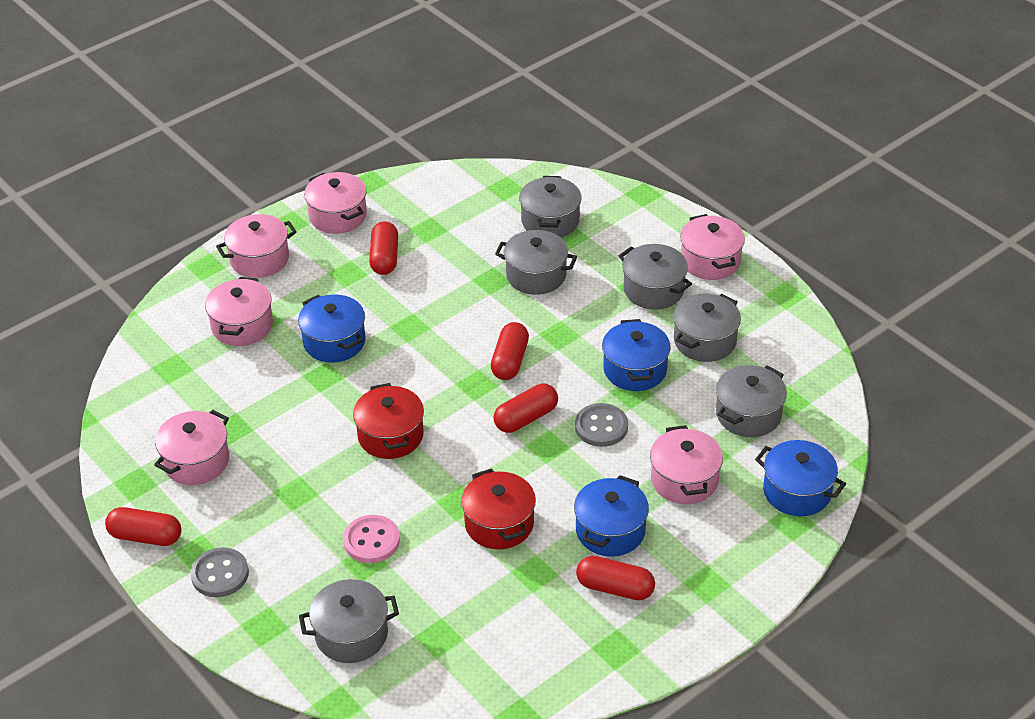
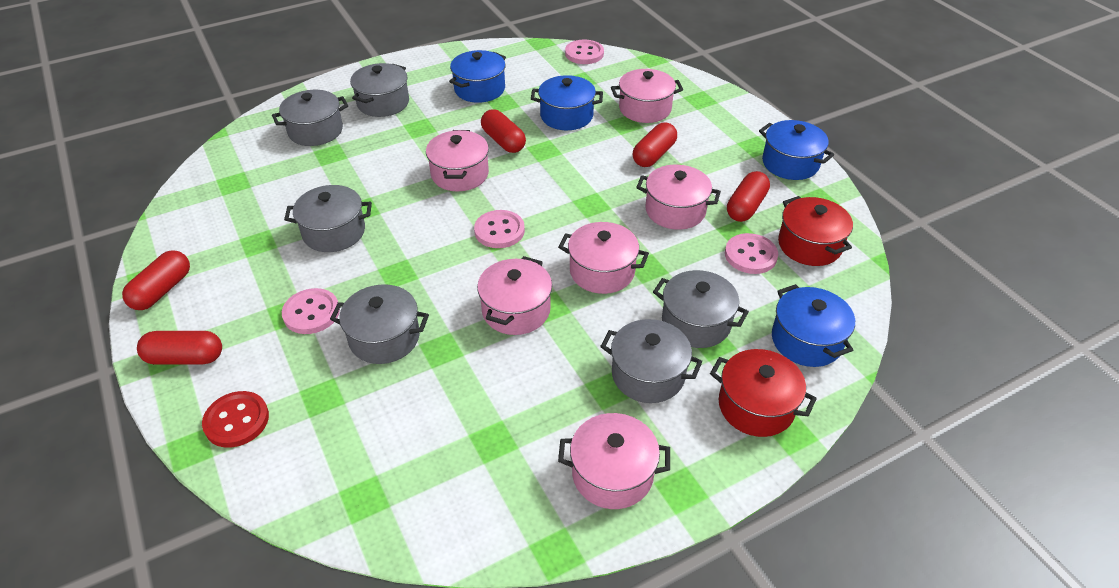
grey button: [190,547,249,597] [575,403,628,447] = 2 -> none = 0
pink button: [343,515,400,563] = 1 -> [282,288,340,334] [474,210,525,248] [565,40,604,64] [725,233,778,274] = 4
red button: none = 0 -> [202,391,269,448] = 1

